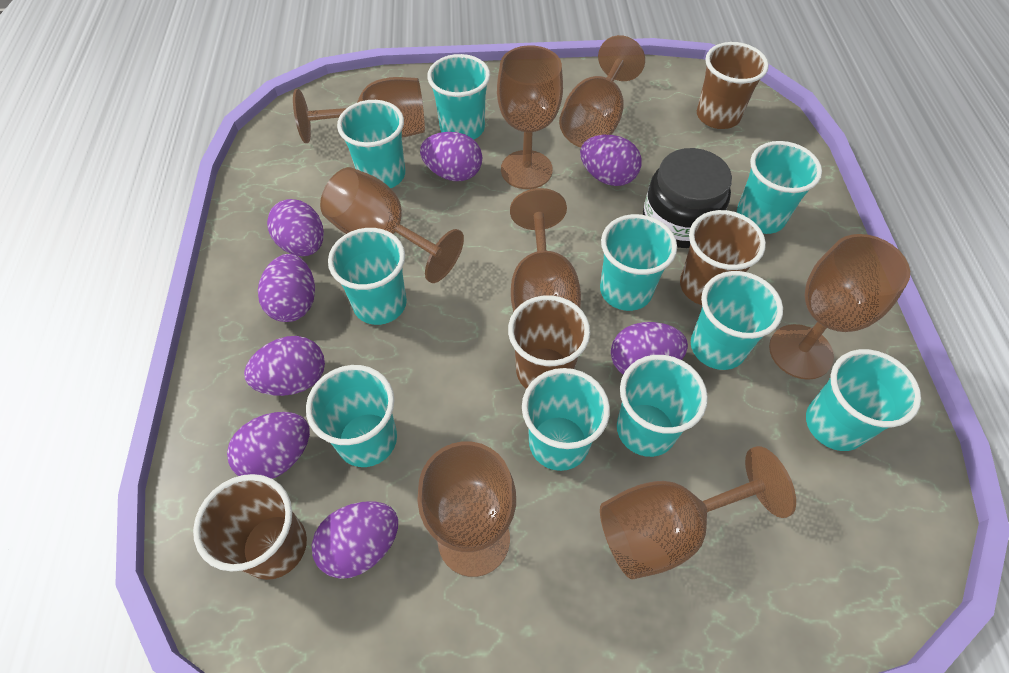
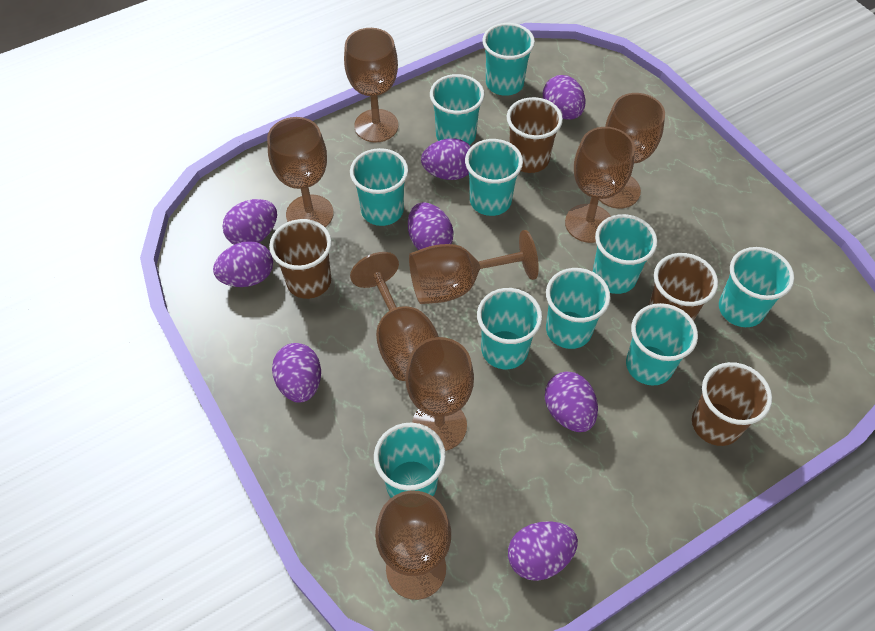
black jar: [643,148,732,248] = 1 -> none = 0

